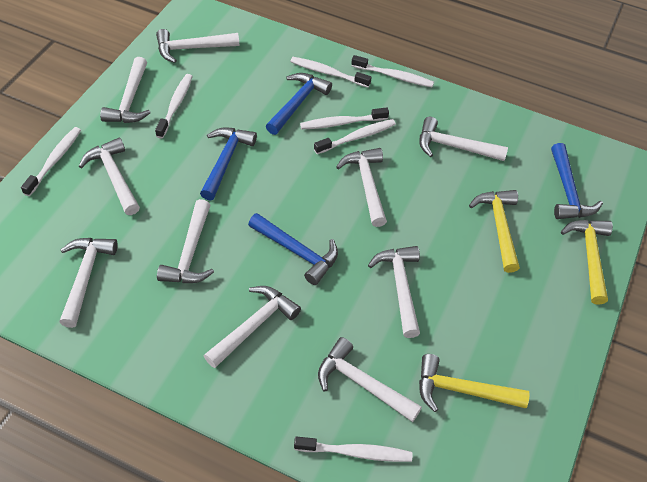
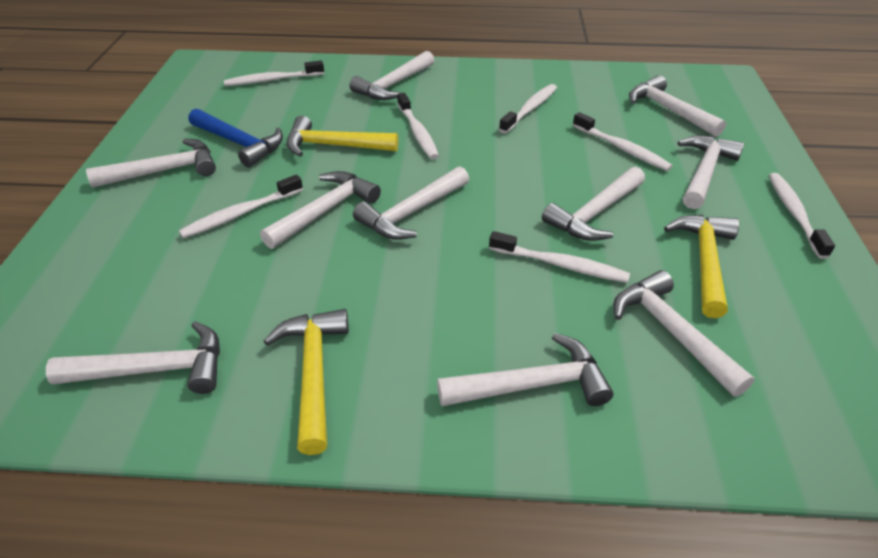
blue hammer: [200,127,257,201] [248,213,338,285] [266,73,332,135] [551,143,603,219] = 4 -> [189,109,283,167] = 1

